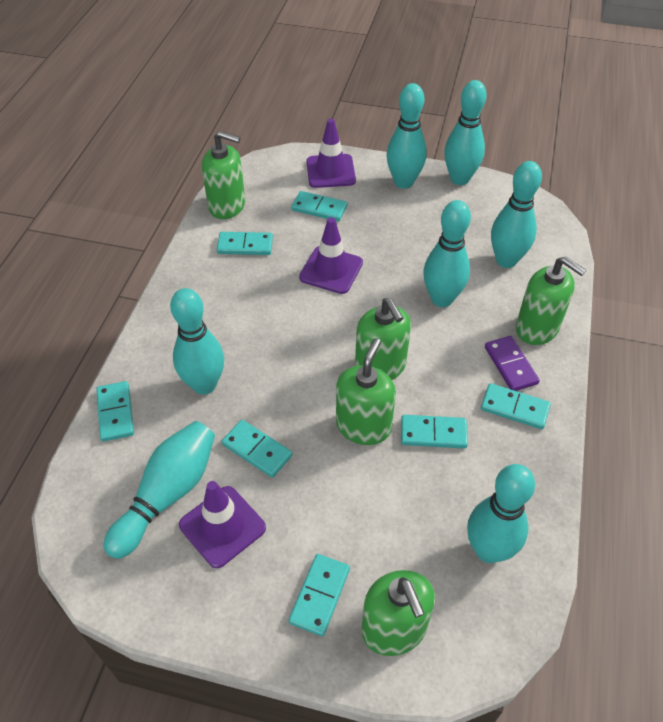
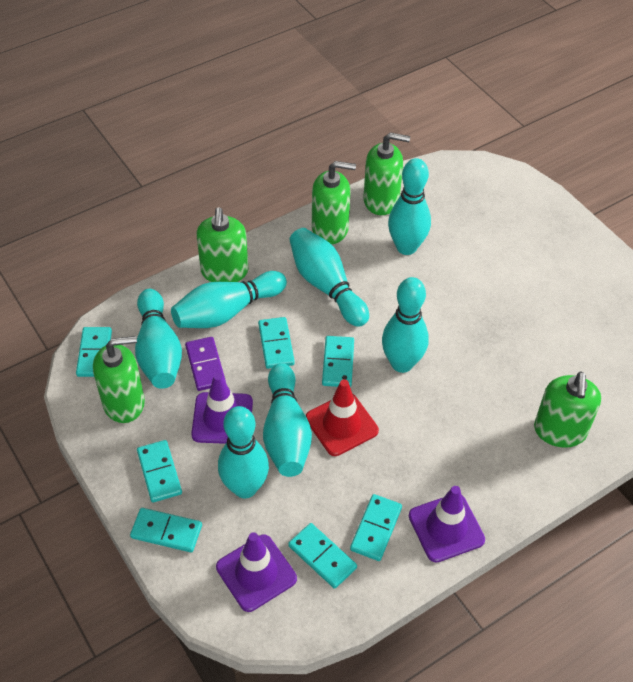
red traffic cone: none = 0 -> [306,379,379,456] = 1

